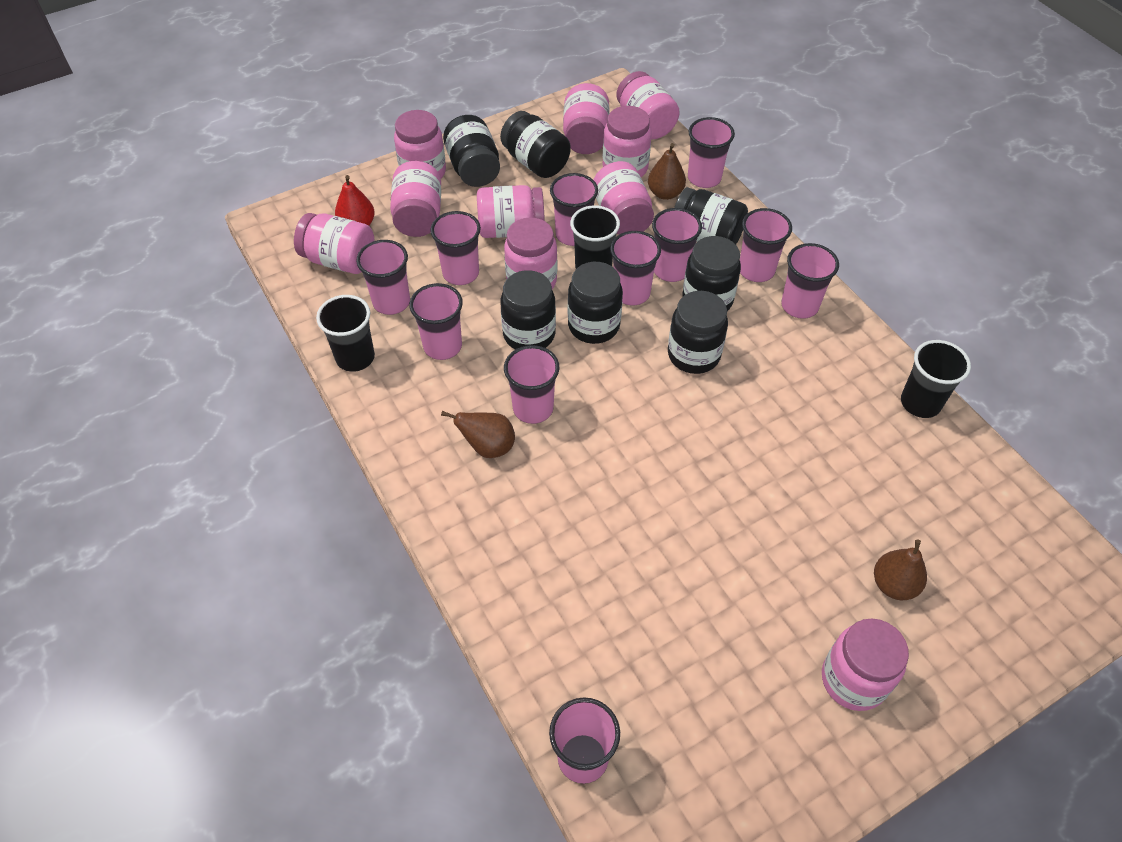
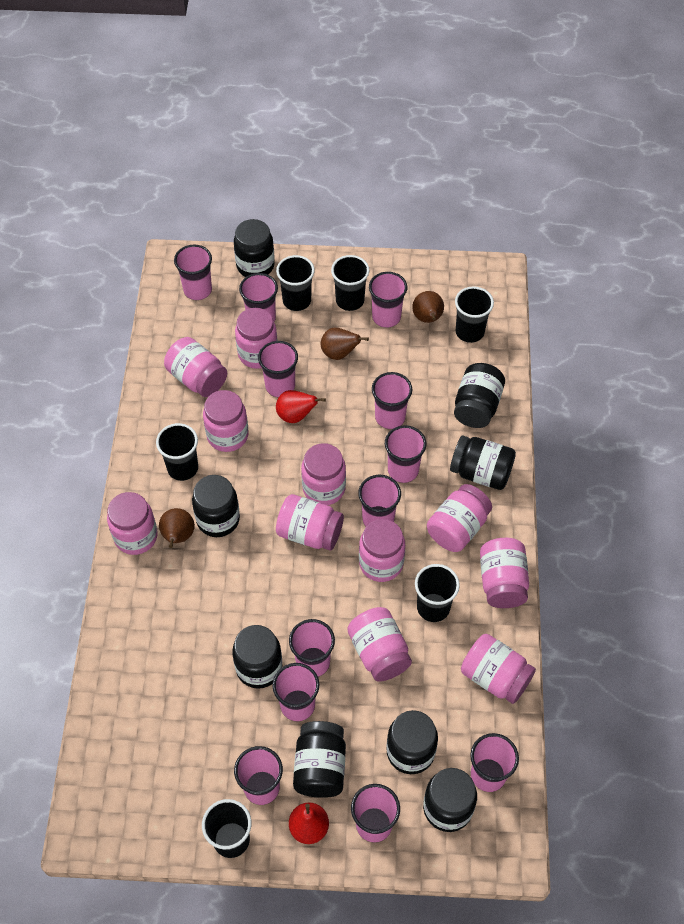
black cup: [316,295,375,372] [570,205,620,269] [901,340,971,418] = 3 -> [156,423,198,481] [202,799,252,858] [276,255,315,311] [331,255,369,311] [415,564,460,622] [455,286,494,343] = 6
black jar: [443,115,500,187] [500,111,571,178] [500,270,556,350] [568,262,623,344] [668,291,728,374] [674,187,748,244] [683,236,741,311] = 7 -> [192,475,240,537] [232,625,282,689] [234,219,275,277] [293,721,346,798] [386,710,438,774] [423,768,477,832] [450,436,516,490] [454,363,505,428] = 8
pink cup: [356,240,410,315] [409,283,463,360] [430,211,481,285] [504,345,559,424] [549,697,620,784] [550,173,598,246] [610,231,661,306] [652,208,702,282] [688,117,735,188] [740,208,792,282] [781,243,839,319] = 11 -> [174,245,212,300] [234,746,283,805] [239,273,278,322] [258,341,298,397] [273,663,319,721] [289,619,335,677] [351,784,400,843] [358,475,401,526] [369,272,407,328] [372,372,412,429] [385,425,427,483] [470,733,519,792] = 12
pink jar: [294,213,375,274] [390,161,441,237] [394,110,446,178] [477,185,545,238] [504,217,557,289] [563,83,610,154] [593,161,654,235] [603,106,652,177] [617,71,680,139] [822,619,909,711] = 10 -> [107,492,158,555] [164,337,227,397] [203,390,248,452] [235,308,278,369] [276,494,344,550] [301,443,346,505] [348,607,412,682] [359,519,405,582] [427,484,492,552] [461,634,536,704] [480,538,529,608] = 11
red pear: [335,175,375,226] = 1 -> [276,390,326,423] [289,802,329,844] = 2

